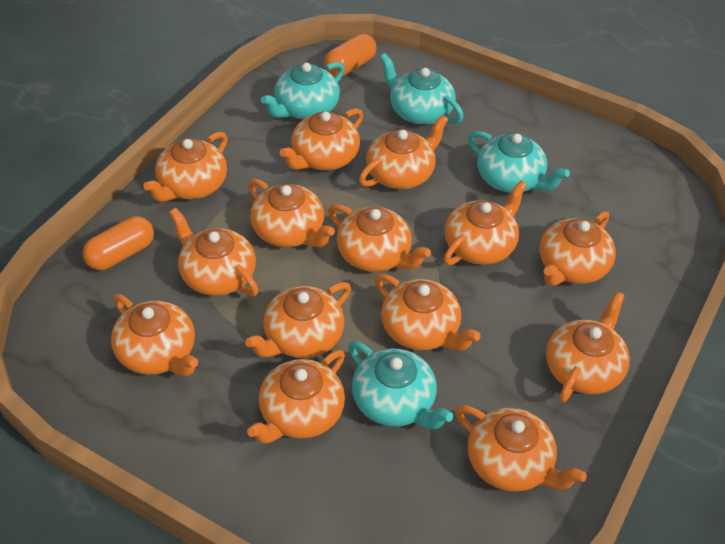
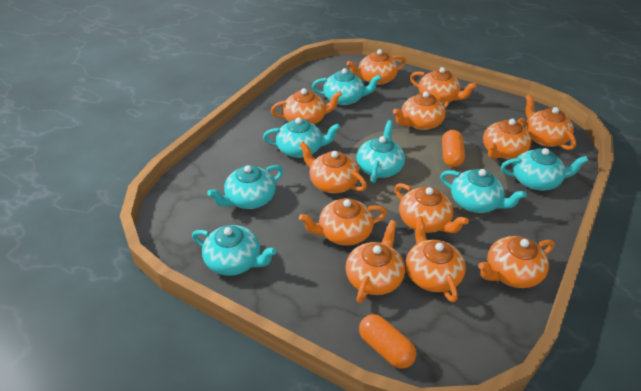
orange teapot: [111,294,198,376] [143,132,228,202] [169,208,258,296] [245,282,351,358] [247,350,345,444] [248,179,335,247] [280,108,363,170] [328,204,431,272] [359,115,448,189] [375,274,481,350] [444,181,527,265] [455,405,587,492] [540,211,616,286] [546,292,630,403] = 14 -> [271,88,342,124] [299,142,367,193] [299,198,387,246] [346,49,406,85] [346,220,405,303] [393,92,450,130] [394,183,469,233] [406,216,466,302] [410,67,477,104] [478,236,555,288] [483,118,532,159] [525,95,576,150] = 12
turquoise teapot: [261,62,345,119] [348,341,453,429] [379,53,464,124] [468,131,570,193] = 4 -> [192,225,276,276] [207,165,283,209] [263,117,340,158] [312,68,381,105] [357,120,405,183] [440,169,527,213] [501,148,588,191] = 7

